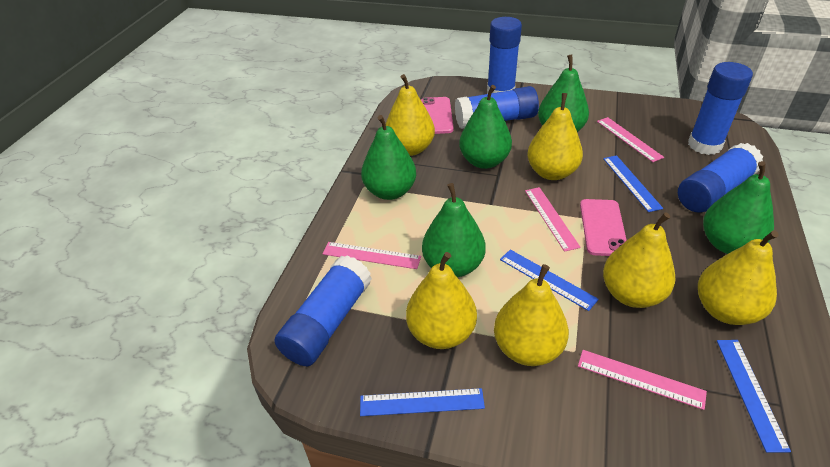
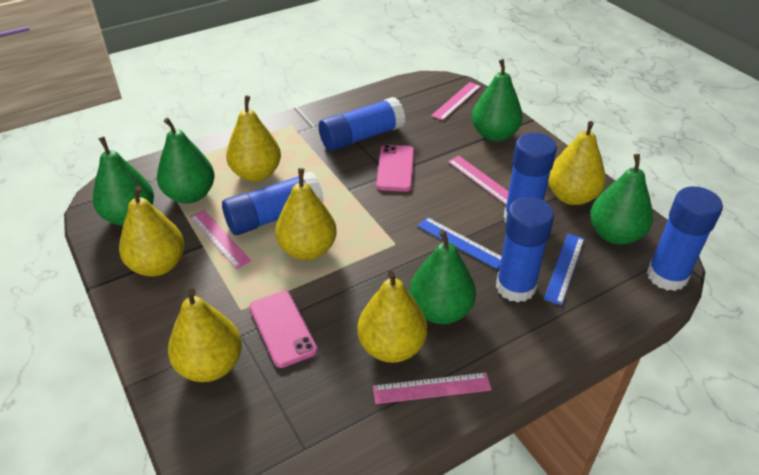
blue ruler: [360,388,485,416] [500,249,599,311] [603,155,663,212] [717,340,791,453] = 4 -> [417,217,502,269] [544,234,584,305] = 2

